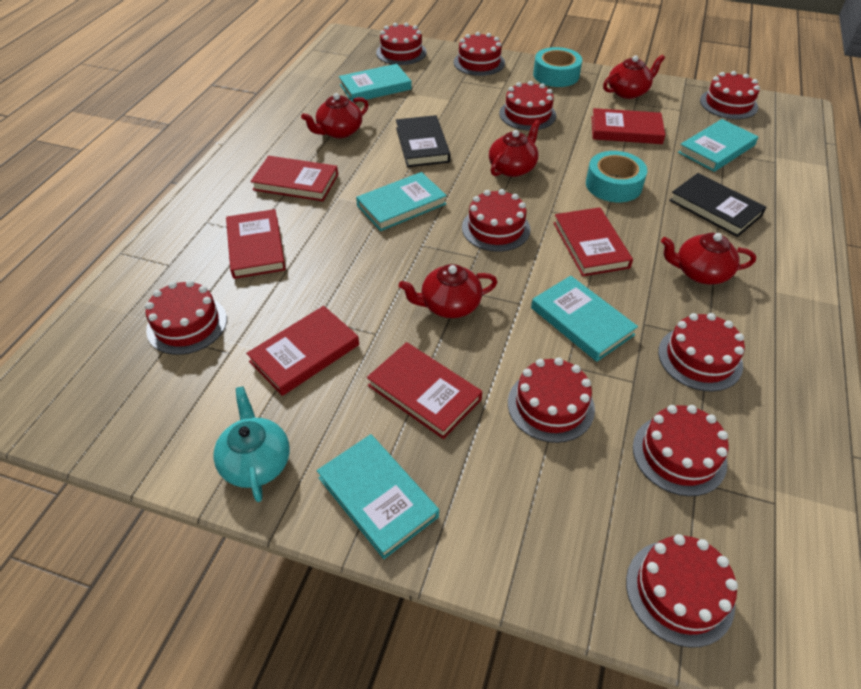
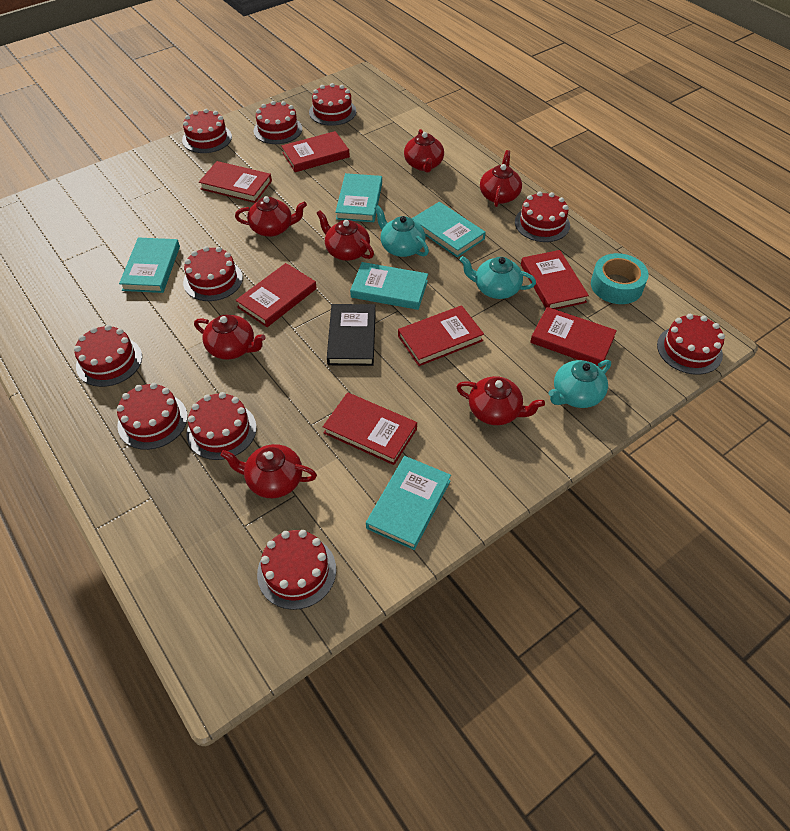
black book: [396,115,450,167] [669,173,766,237] = 2 -> [327,304,376,366] = 1
red book: [226,209,286,279] [246,306,359,396] [251,156,338,201] [367,342,482,439] [553,207,633,276] [592,108,665,144] = 6 -> [199,161,272,203] [235,263,317,327] [282,131,350,172] [323,392,417,465] [398,305,484,366] [521,250,589,309] [530,307,617,368] = 7
red teapot: [301,93,369,138] [399,264,497,318] [489,120,541,177] [603,55,665,99] [661,233,756,284] = 5 -> [194,315,266,360] [220,444,317,498] [235,196,307,237] [316,210,374,261] [404,129,444,173] [457,376,545,425] [480,150,522,207] = 7
turquoise tape: [533,47,582,87] [586,151,647,202] = 2 -> [591,253,649,304] = 1
turquoise teapot: [213,386,290,502] = 1 -> [374,205,429,257] [460,256,536,299] [548,360,611,408] = 3

